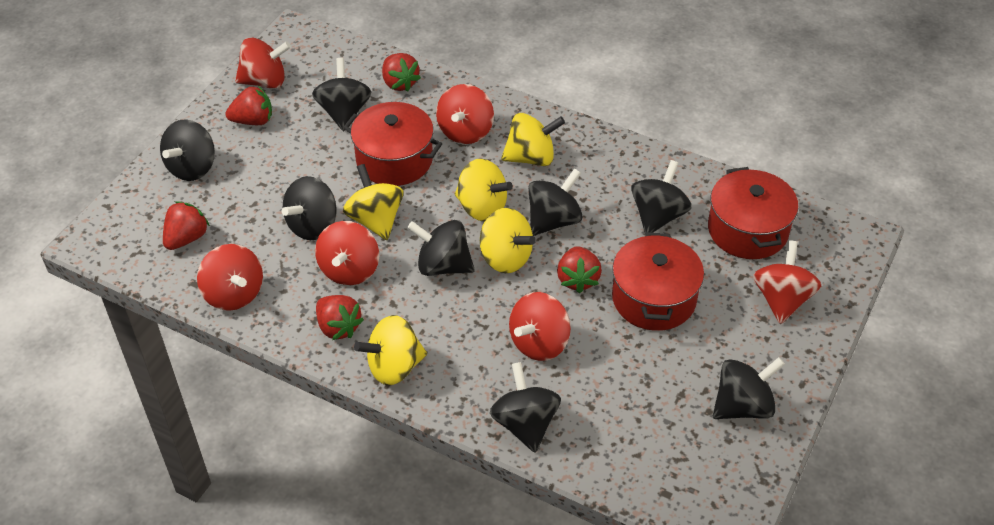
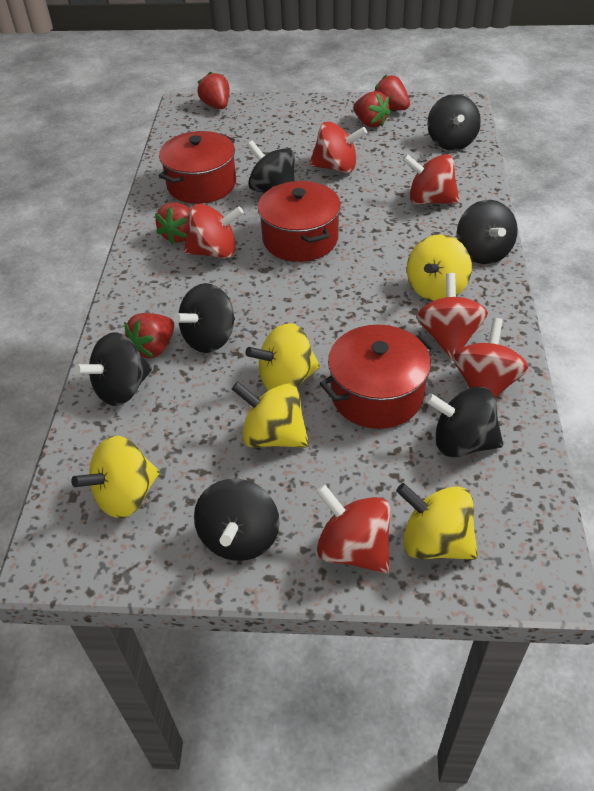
black spinning top: [160,119,215,181] [282,176,337,240] [312,58,371,131] [407,220,475,276] [490,362,561,453] [528,168,583,236] [631,160,691,234] [713,357,785,419] = 8 -> [74,332,152,406] [173,283,235,353] [194,479,280,561] [247,140,295,192] [425,387,503,458] [427,94,481,150] [457,200,518,264] = 7

